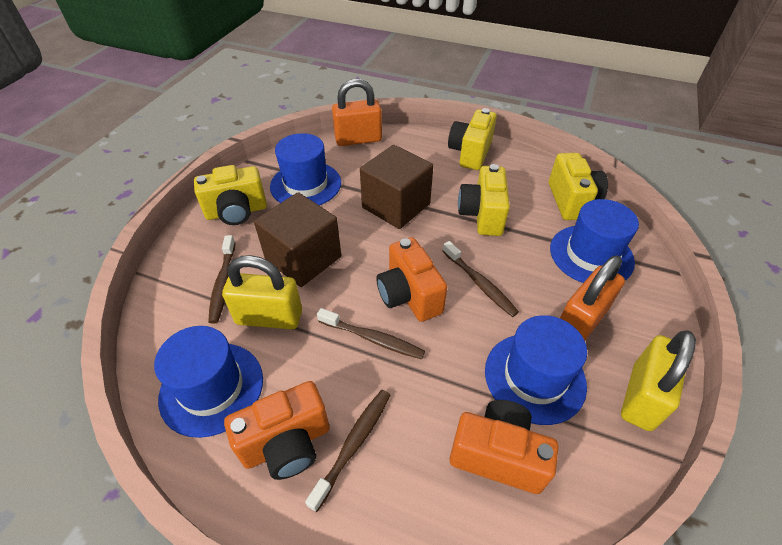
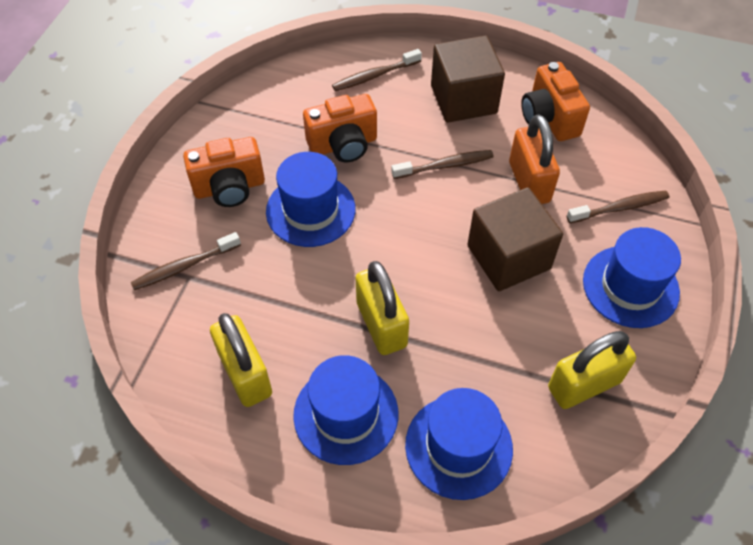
orange padlock: [332,79,382,146] [560,256,625,340] = 2 -> [509,114,560,204] = 1
yellow camera: [194,165,267,225] [448,108,497,170] [458,164,510,236] [549,153,608,220] = 4 -> none = 0
yellow padlock: [222,255,302,329] [621,330,696,431] = 2 -> [210,313,272,407] [355,261,409,355] [548,331,636,409] = 3

